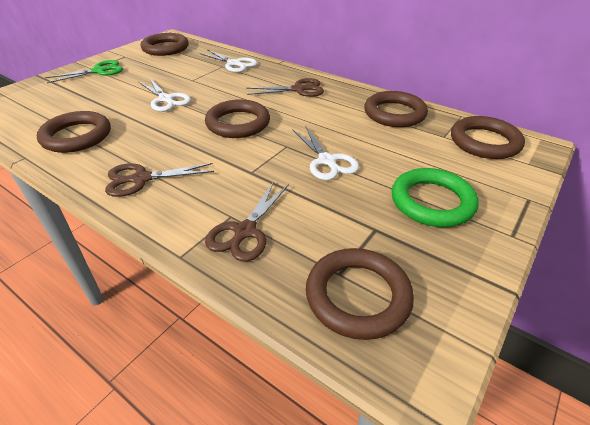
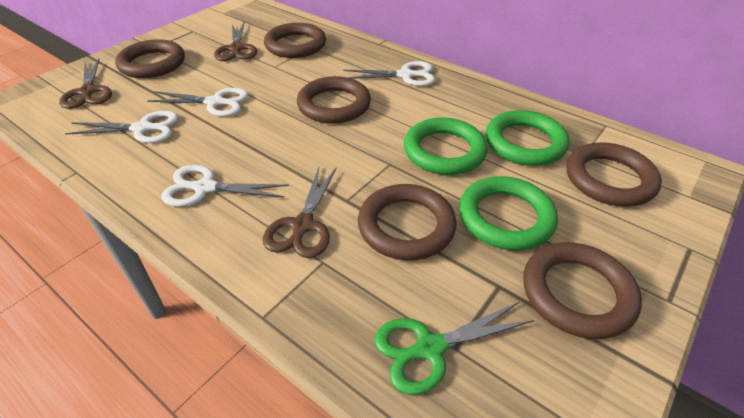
green ring: [392,168,479,227] = 1 -> [404,118,488,175] [459,176,558,251] [486,110,570,166] = 3
white scissors: [139,78,191,112] [200,49,257,72] [293,125,359,180] = 3 -> [65,111,179,143] [147,88,249,117] [161,165,289,207] [343,61,435,86] = 4

